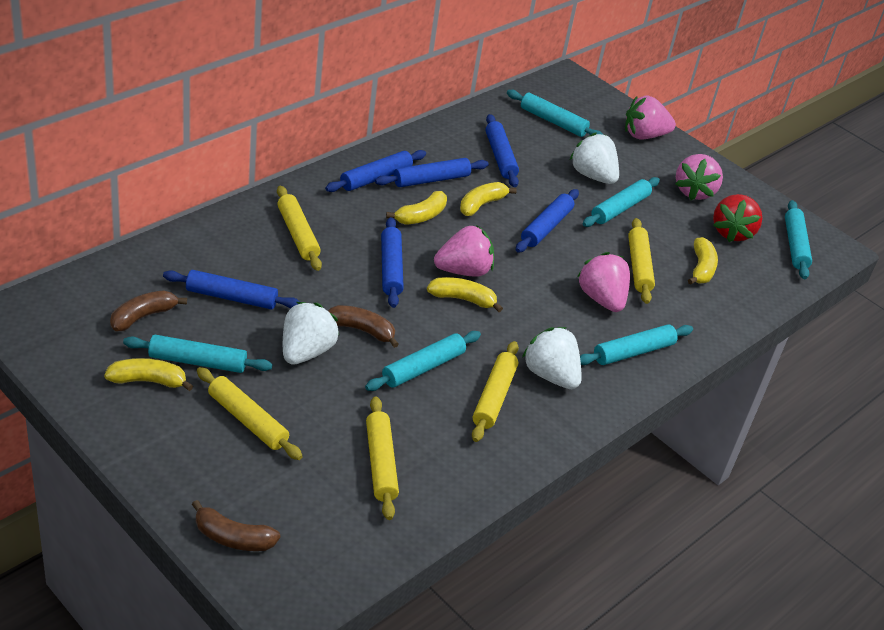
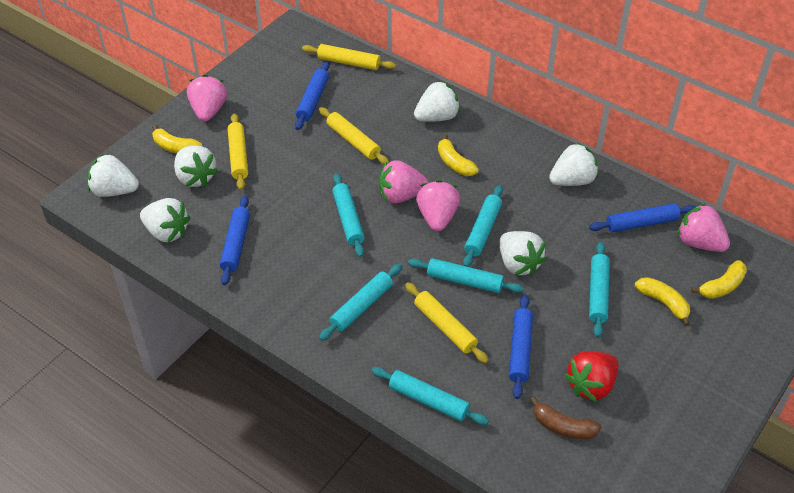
blue rolling pin: [163,270,300,309] [325,150,426,192] [375,158,489,187] [381,217,404,308] [486,114,519,187] [516,189,579,252] = 6 -> [220,196,250,285] [295,61,329,130] [509,294,533,399] [589,203,696,232] = 4
brown banana: [110,290,187,331] [192,500,280,551] [328,305,399,348] = 3 -> [530,397,602,439] = 1
white strawberry: [283,302,340,365] [522,327,582,389] [570,132,619,184] = 3 -> [88,154,139,197] [140,198,191,242] [174,146,218,187] [414,80,460,122] [499,231,546,276] [549,142,599,186] = 6
yellow banana: [104,358,193,391] [386,191,447,225] [427,277,503,312] [460,182,517,216] [688,237,718,285] = 5 -> [152,125,202,153] [438,134,479,176] [635,277,690,326] [691,260,747,299] = 4
yellow rolling pin: [197,367,303,460] [277,186,322,271] [366,396,399,520] [472,341,519,442] [628,218,655,304] = 5 -> [228,113,248,190] [302,44,396,70] [319,107,389,165] [405,282,489,363] = 4

